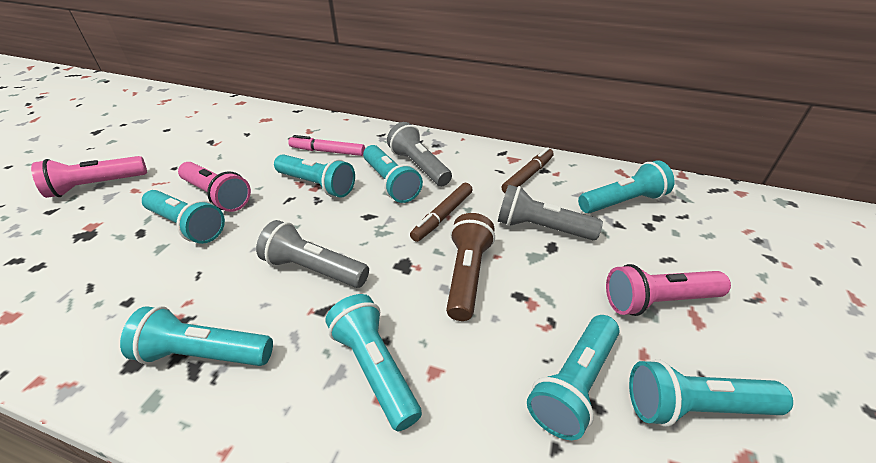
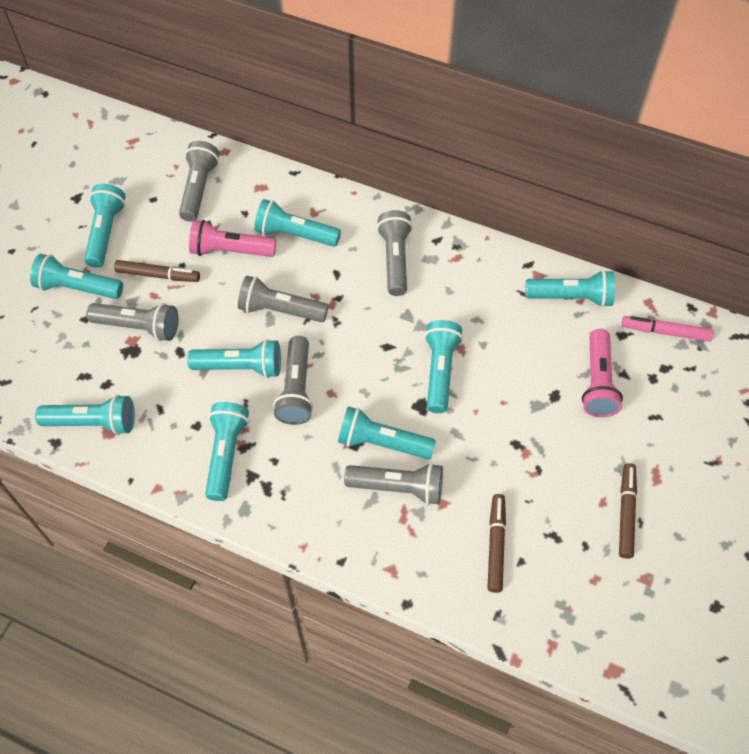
brown flashlight: [446,213,495,321] = 1 -> none = 0
brown marker: [410,183,473,242] [502,147,554,193] = 2 -> [114,260,200,282] [487,494,506,593] [619,463,637,559] = 3
grey flashlight: [256,220,369,288] [387,122,452,186] [498,185,603,240] = 3 -> [86,303,178,341] [179,141,219,222] [238,275,329,322] [273,336,313,425] [344,463,443,505] [377,210,413,296] = 6
pink flashlight: [31,156,147,198] [178,162,251,212] [606,264,731,316] = 3 -> [189,220,276,257] [582,329,623,417] = 2
turquoise flashlight: [120,306,273,366] [142,190,225,244] [274,154,355,198] [325,294,422,431] [363,145,423,203] [527,315,620,440] [578,160,674,213] [629,359,793,427] = 8 -> [30,254,123,299] [35,395,135,435] [84,184,125,268] [187,339,281,378] [205,402,249,501] [254,199,341,247] [338,406,436,459] [424,320,463,413] [525,270,615,307] = 9

